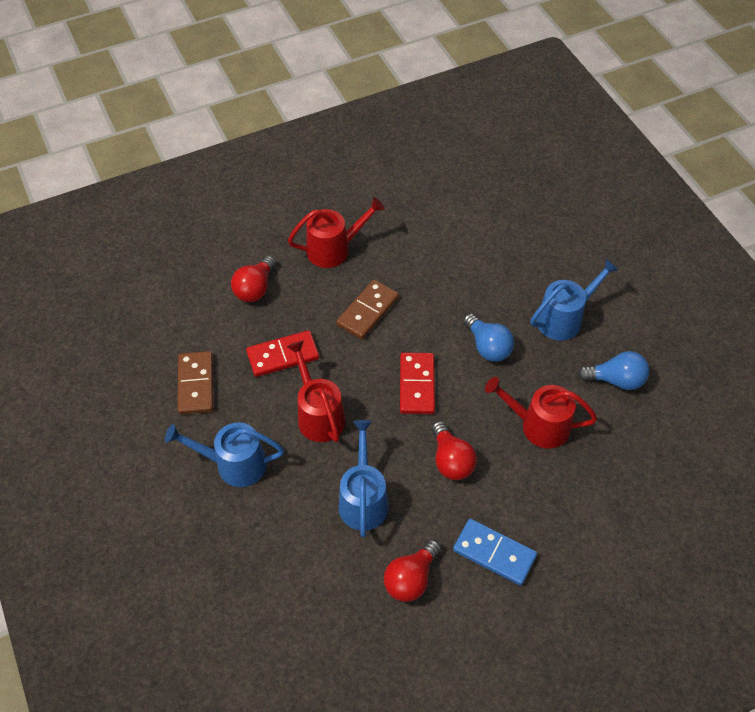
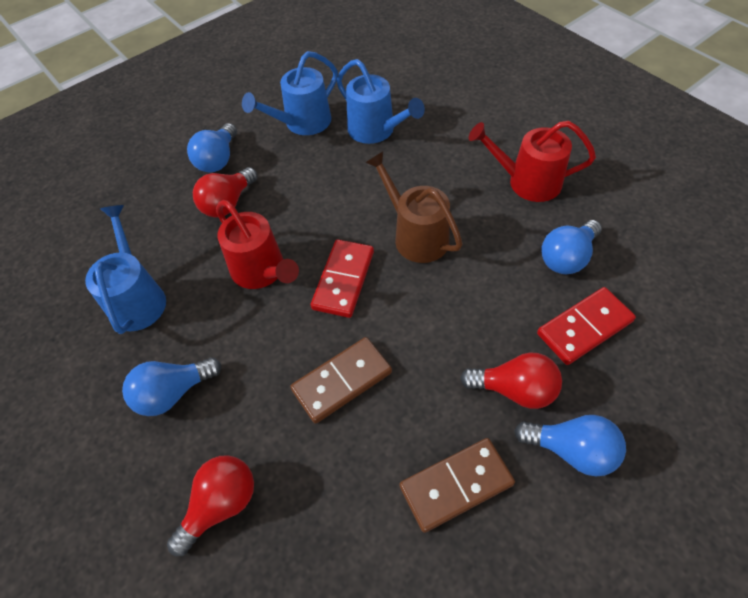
blue domino: [453,519,537,586] = 1 -> none = 0
blue light bulb: [463,314,514,362] [577,351,649,390] = 2 -> [122,358,221,416] [187,123,237,173] [514,415,626,476] [541,220,602,274] = 4
brown watering can: none = 0 -> [365,151,463,263] = 1
red watering can: [286,340,345,442] [288,197,385,268] [485,377,597,449] = 3 -> [216,200,299,289] [469,121,596,202] = 2

